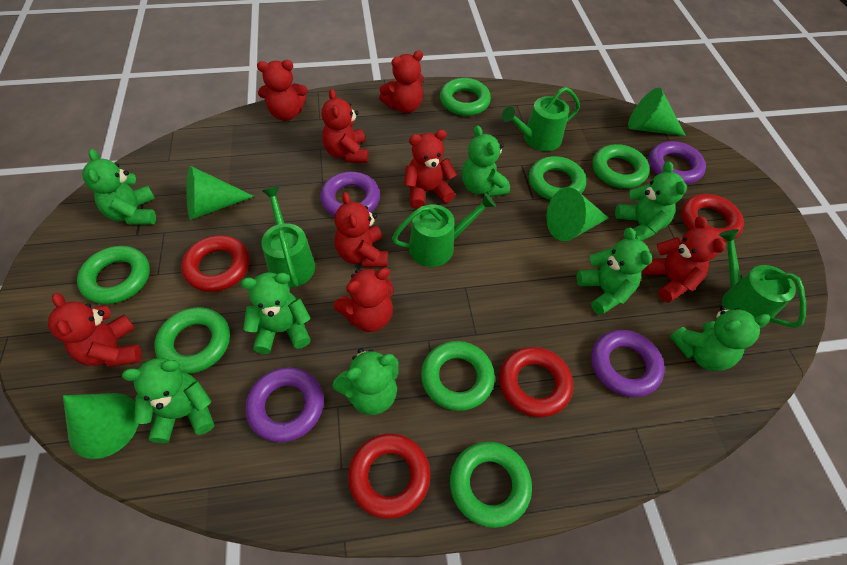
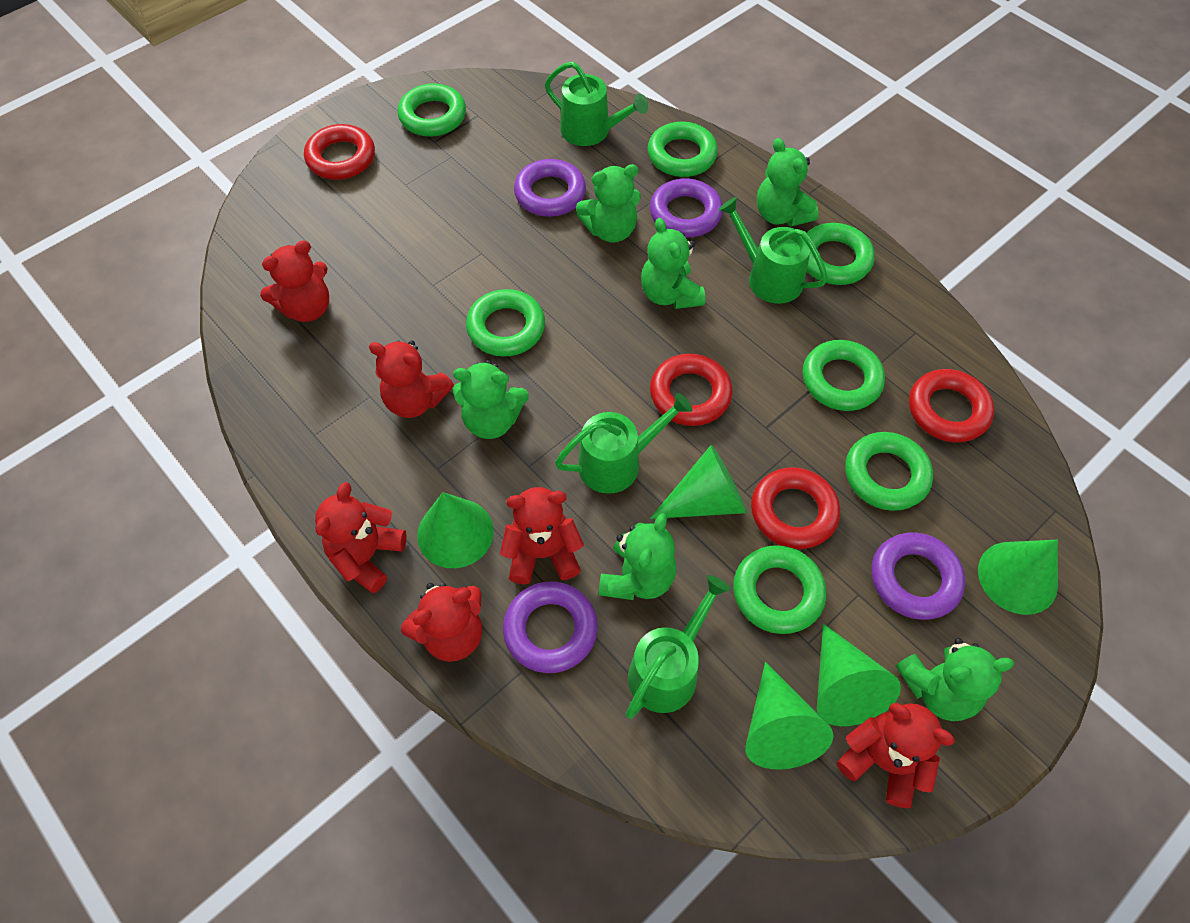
green cone: [63,393,139,459] [186,166,254,220] [546,187,609,241] [628,88,686,136] = 4 -> [417,492,494,568] [650,445,747,519] [745,662,833,770] [817,624,901,726] [978,540,1058,615] = 5
green teddy bear: [82,149,156,225] [122,358,214,443] [241,272,311,354] [332,348,399,415] [462,125,510,197] [577,228,652,315] [615,162,687,241] [670,306,770,371] = 8 -> [453,360,529,439] [576,164,641,243] [599,513,676,600] [641,218,705,309] [757,138,819,227] [896,638,1014,721] = 6
red teddy bear: [48,293,142,367] [257,60,307,121] [321,89,368,163] [334,268,393,332] [335,192,388,267] [379,51,424,113] [404,130,457,209] [642,216,725,303] = 8 -> [260,241,329,322] [315,482,407,593] [369,340,454,418] [401,583,482,662] [500,487,584,585] [837,703,955,808] = 6

